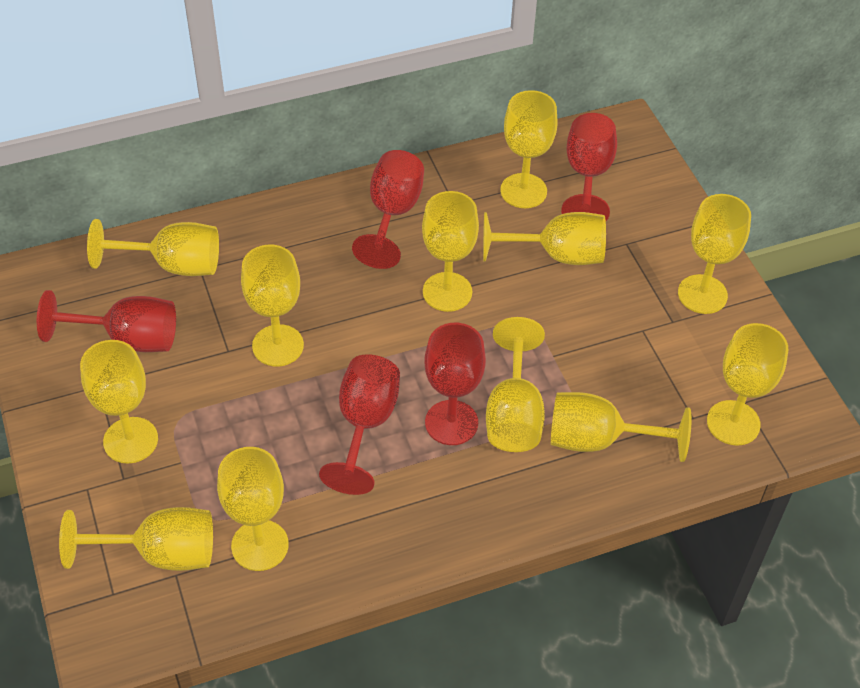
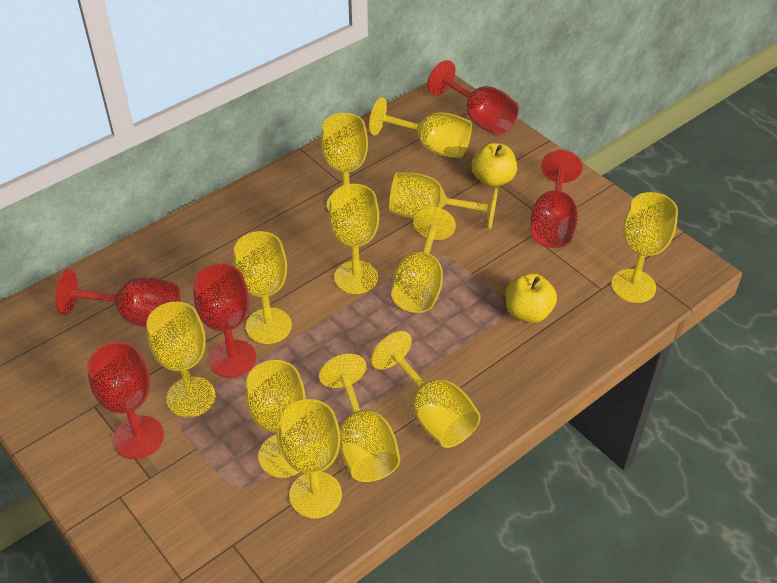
yellow apple: none = 0 -> [472,143,517,187] [506,273,557,323] = 2

